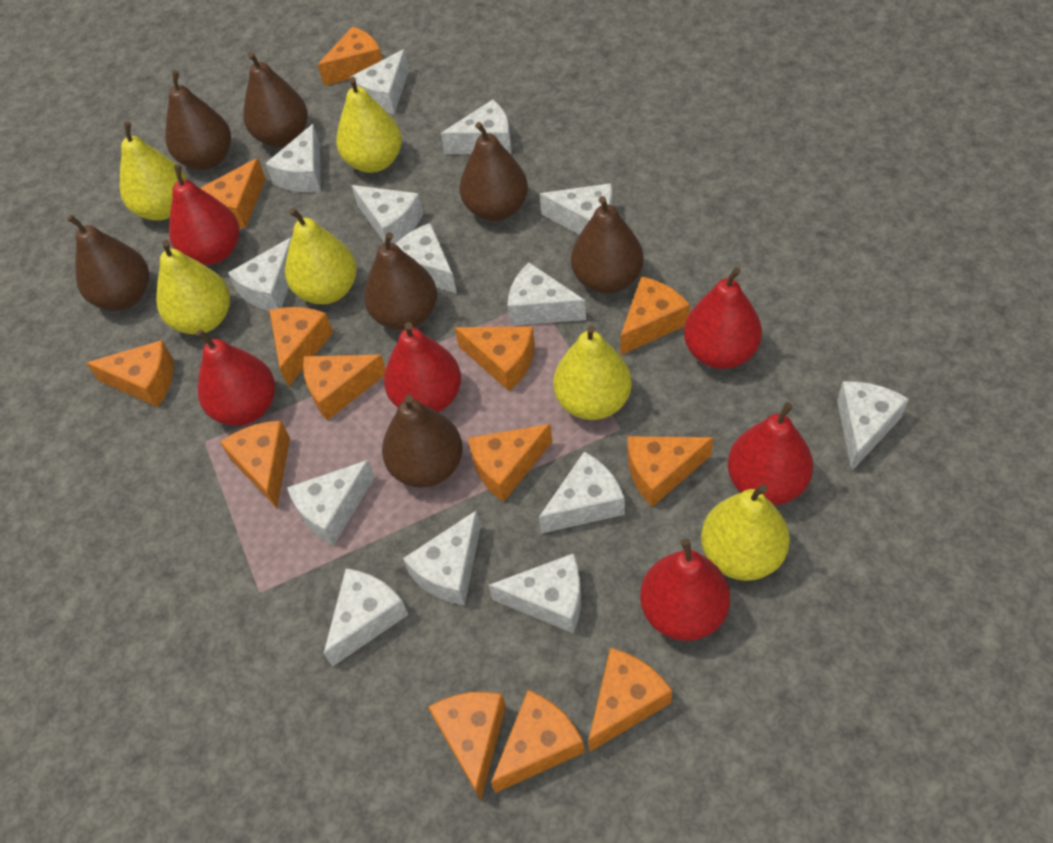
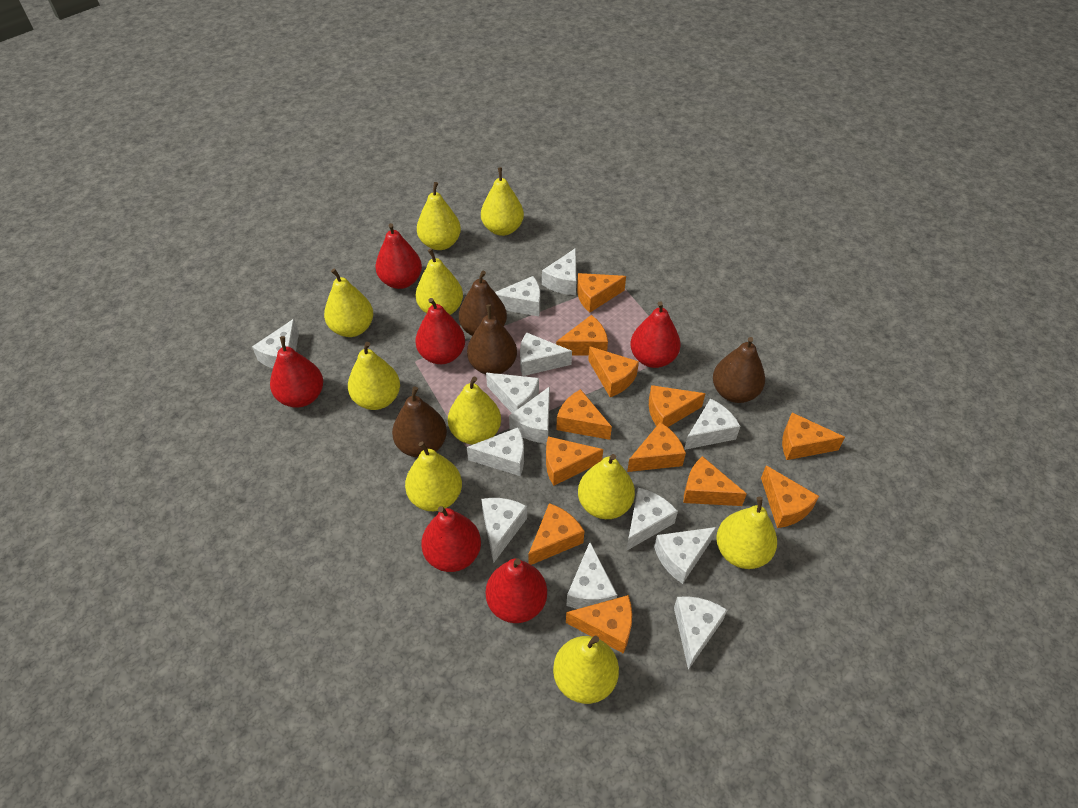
brown pear: [67,215,149,310] [165,71,231,170] [243,52,308,147] [364,232,437,330] [382,395,463,488] [459,122,528,221] [571,196,644,294] = 7 -> [392,387,447,457] [459,271,507,336] [467,305,517,374] [713,337,765,403] = 4
orange cheese: [86,340,174,407] [200,158,266,228] [220,421,290,508] [269,307,333,387] [303,355,386,420] [318,26,382,86] [428,692,506,800] [454,326,535,391] [468,424,552,502] [491,690,585,793] [588,648,672,752] [620,276,690,355] [627,436,714,507] = 13 -> [528,503,584,565] [546,436,603,486] [556,315,608,356] [556,389,612,440] [566,595,632,654] [577,273,626,313] [588,346,639,397] [627,422,686,472] [649,385,706,427] [684,456,747,506] [761,465,819,528] [782,413,845,460] = 12
white cheese: [228,237,292,311] [265,124,321,192] [287,460,375,545] [324,568,408,667] [349,49,409,114] [352,185,423,244] [396,223,457,294] [403,510,481,605] [441,100,512,154] [489,553,581,634] [508,262,586,326] [539,452,625,534] [540,183,612,235] [837,381,909,471] = 14 -> [252,319,299,368] [467,427,524,476] [481,498,527,563] [486,373,539,413] [495,276,540,316] [509,386,550,443] [520,332,572,376] [542,248,576,295] [566,542,617,609] [626,488,678,551] [654,527,717,584] [674,596,727,670] [684,398,740,450] = 13
yellow pear: [120,122,187,221] [156,240,230,334] [285,208,357,304] [336,77,402,173] [553,325,632,420] [701,484,790,581] = 6 -> [324,269,373,337] [348,342,400,410] [405,441,462,511] [416,249,463,315] [417,182,461,250] [448,376,501,445] [481,167,524,236] [553,636,619,704] [578,454,635,519] [716,497,777,569] = 10

